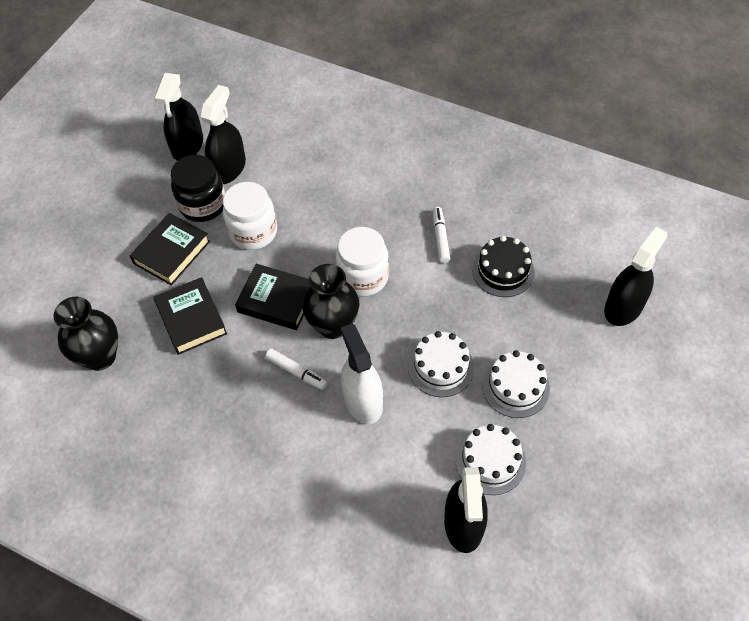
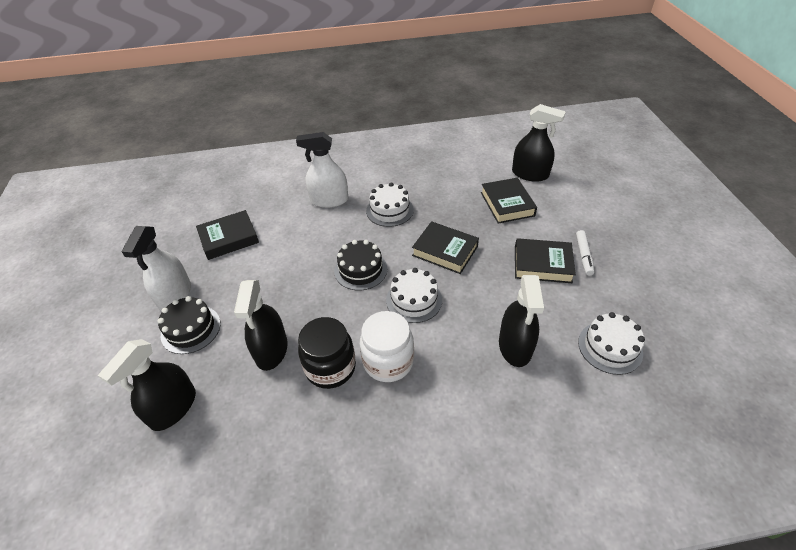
black book: [130,213,210,285] [153,277,227,355] [235,264,310,330] = 3 -> [196,210,259,260] [412,221,479,274] [481,178,537,224] [515,238,576,283] = 4
black cake: [472,236,535,297] = 1 -> [158,296,220,354] [334,240,387,290] = 2
black vase: [53,297,118,371] [302,264,359,339] = 2 -> none = 0
white jar: [223,182,277,250] [336,227,389,297] = 2 -> [360,311,414,382] = 1
white marker: [265,349,327,390] [433,207,450,263] = 2 -> [576,230,594,276] = 1
white spray bottle: [341,324,383,424] = 1 -> [121,226,191,311] [296,132,348,208] = 2

